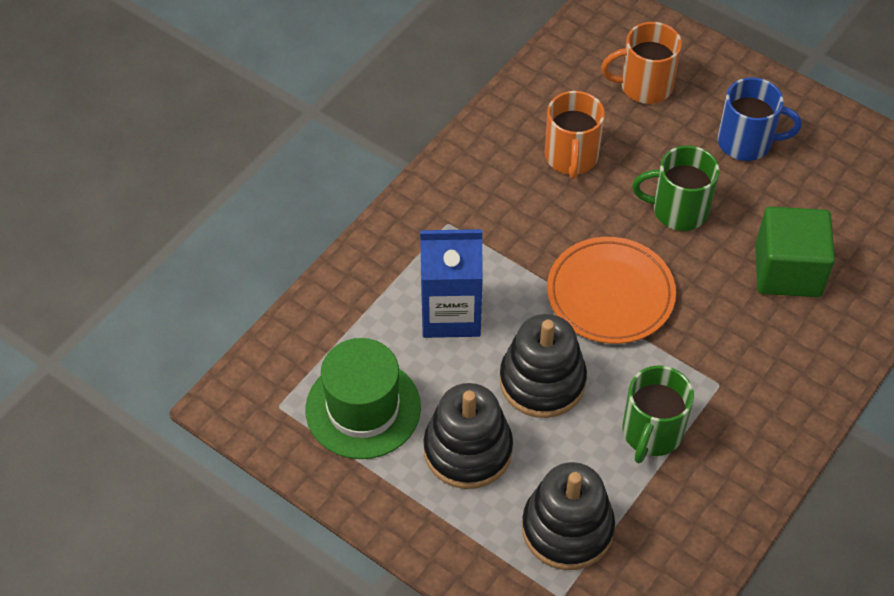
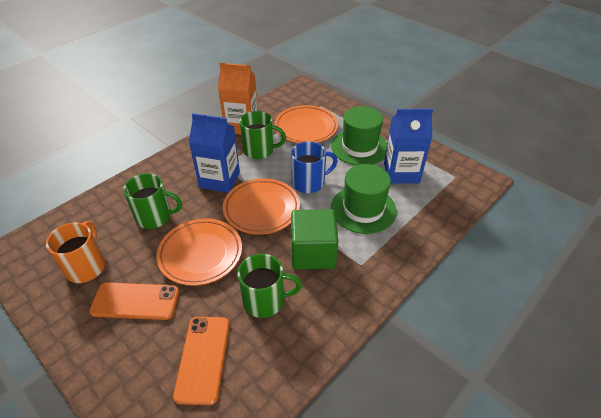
black stacking toy: [423,383,513,489] [500,314,587,418] [522,462,615,570] = 3 -> none = 0
blue carton: [420,229,483,338] = 1 -> [189,113,240,193] [384,109,433,184] = 2
green hat: [305,338,421,459] = 1 -> [331,106,387,166] [331,164,397,234] = 2
green mug: [623,365,694,463] [632,146,720,231] = 2 -> [123,174,182,229] [238,254,302,318] [239,111,286,159] = 3
orange carton: none = 0 -> [218,63,258,135] = 1
orange mug: [545,91,605,179] [601,22,682,104] = 2 -> [46,221,105,283] = 1
orange phone: none = 0 -> [89,282,179,320] [173,317,230,405] = 2
orange plate: [547,237,676,344] = 1 -> [156,218,242,286] [223,178,300,235] [274,105,338,143] = 3

